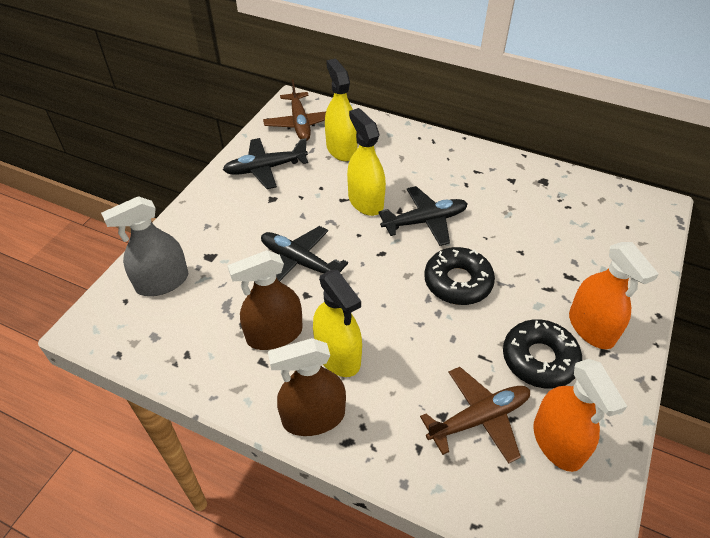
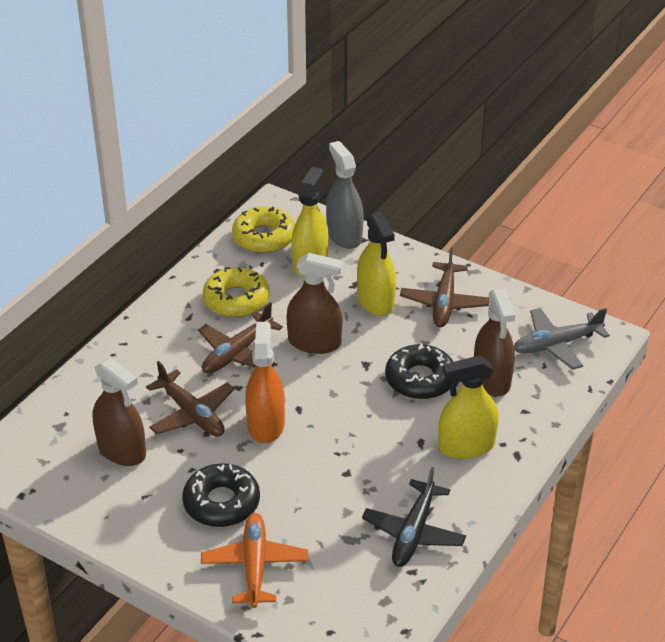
black plane: [223,138,308,189] [261,226,348,281] [378,186,468,246] = 3 -> [362,467,466,567] = 1
brown plane: [263,79,326,141] [420,367,530,464] = 2 -> [146,361,235,437] [198,302,283,374] [400,248,489,327] = 3
brown spray bottle: [227,250,303,350] [268,338,346,436] = 2 -> [93,357,146,466] [287,253,343,354] [474,288,515,396] = 3
grey plane: none = 0 -> [514,308,610,370] = 1
orange plane: none = 0 -> [201,513,308,608] = 1
orange spray bottle: [533,359,627,472] [569,242,659,349] = 2 -> [245,322,285,443] = 1
yellow donut: none = 0 -> [203,267,270,317] [232,207,295,253] = 2

